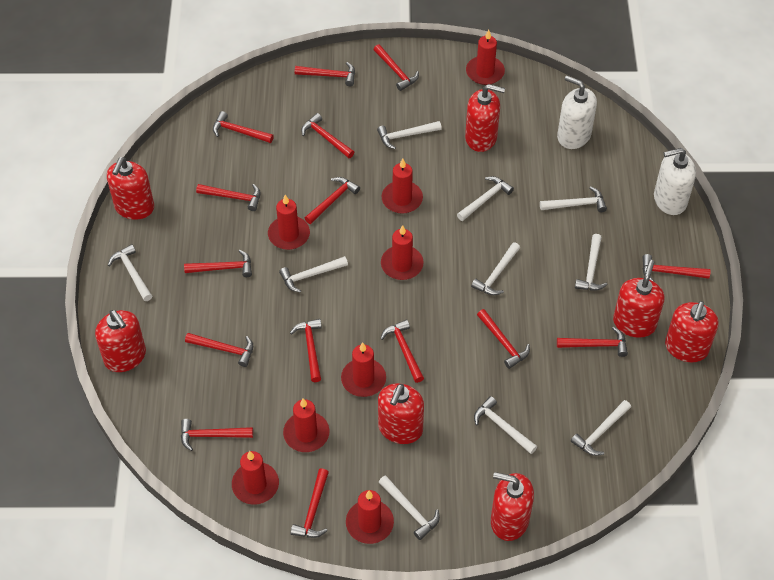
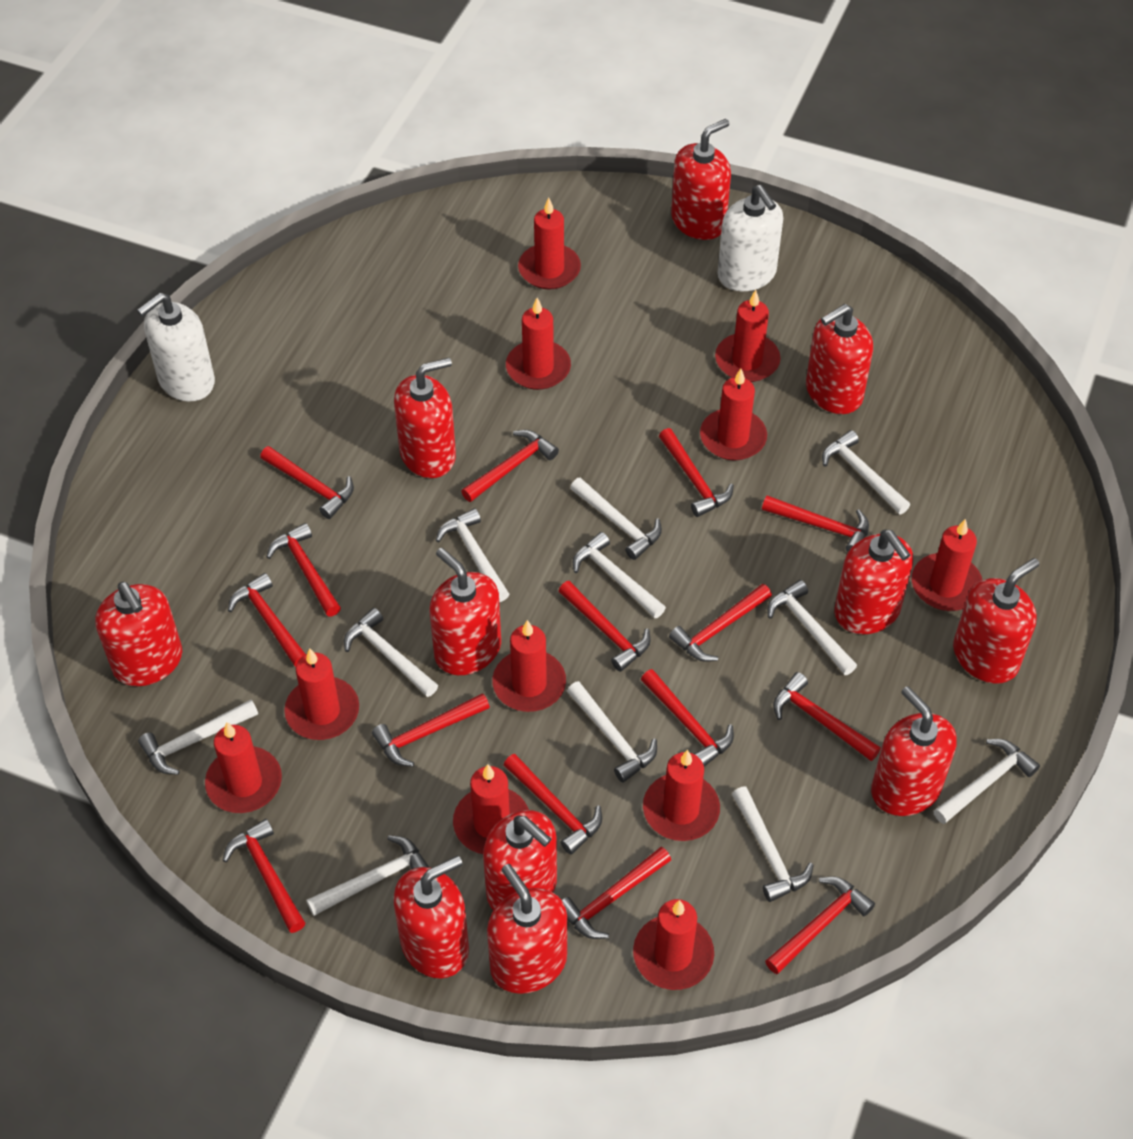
red candle: [232,451,279,505] [268,195,310,250] [283,398,329,452] [341,342,386,397] [346,490,394,544] [381,158,423,214] [381,225,424,280] [466,30,505,85] = 8 -> [205,722,282,813] [284,648,359,740] [453,764,529,854] [492,620,566,712] [506,298,571,390] [518,198,581,289] [633,899,714,990] [643,750,720,841] [700,369,767,461] [715,290,781,382] [912,519,982,611] = 11
red soap dispenser: [95,310,146,372] [107,157,154,220] [378,383,424,444] [465,84,505,152] [491,472,534,541] [613,260,665,338] [665,301,719,362] = 7 -> [95,582,182,686] [393,856,469,978] [394,358,456,478] [430,548,501,675] [483,810,557,911] [487,864,567,994] [671,119,731,240] [806,304,873,414] [834,530,913,634] [871,686,957,816] [953,558,1039,684] = 11
white hammer: [108,244,152,301] [279,256,348,293] [377,121,442,149] [379,475,440,540] [457,176,514,221] [471,242,520,295] [474,396,537,454] [540,186,607,212] [571,400,631,456] [575,234,608,291] = 10 -> [138,700,258,775] [306,835,430,916] [344,608,438,697] [436,508,509,602] [567,681,657,782] [570,478,662,560] [573,532,666,618] [732,787,814,902] [768,580,857,675] [822,430,910,515] [934,739,1040,824] = 11

